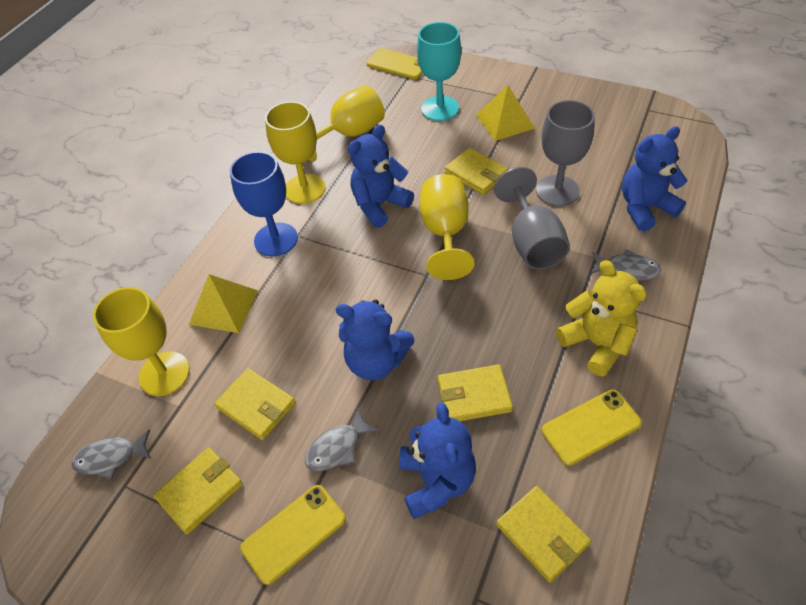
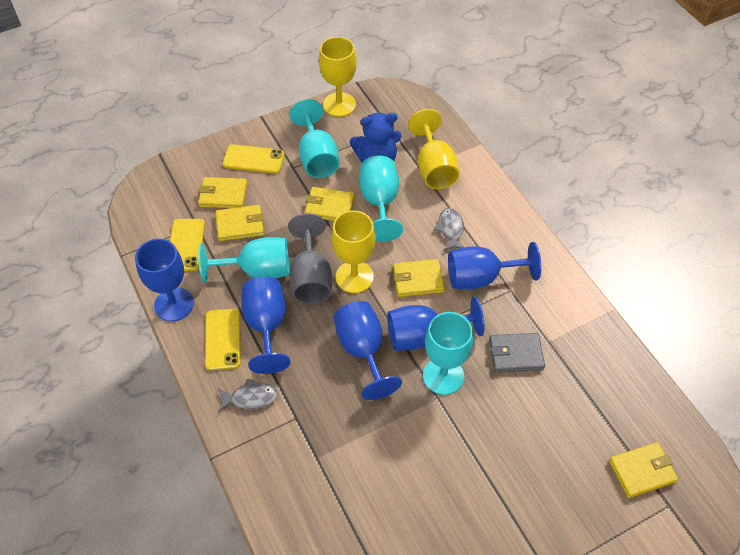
blue goblet: [230,151,298,257] = 1 -> [135,238,194,321] [241,276,291,374] [334,301,402,400] [387,296,484,351] [448,242,541,289] = 5
blue teddy bear: [336,299,414,380] [348,125,414,228] [399,402,476,519] [622,126,688,231] = 4 -> [350,113,402,162] = 1
grey fish: [72,429,151,479] [305,409,379,472] [591,249,661,280] = 3 -> [218,378,278,412] [434,208,464,251] = 2
grey goblet: [494,167,570,269] [536,100,595,206] = 2 -> [288,213,332,304] = 1
grey wallet: none = 0 -> [489,333,545,372] = 1
turquoise goblet: [417,22,461,121] = 1 -> [198,237,289,283] [289,99,339,178] [359,156,403,242] [423,312,473,395] = 4
yellow goblet: [93,287,190,396] [265,101,326,204] [308,85,385,162] [420,174,475,280] = 4 -> [319,37,357,117] [331,210,376,293] [408,109,459,189] = 3
yellow pyramid: [189,274,258,333] [476,85,535,141] = 2 -> none = 0
yellow teddy bear: [556,260,647,377] = 1 -> none = 0

